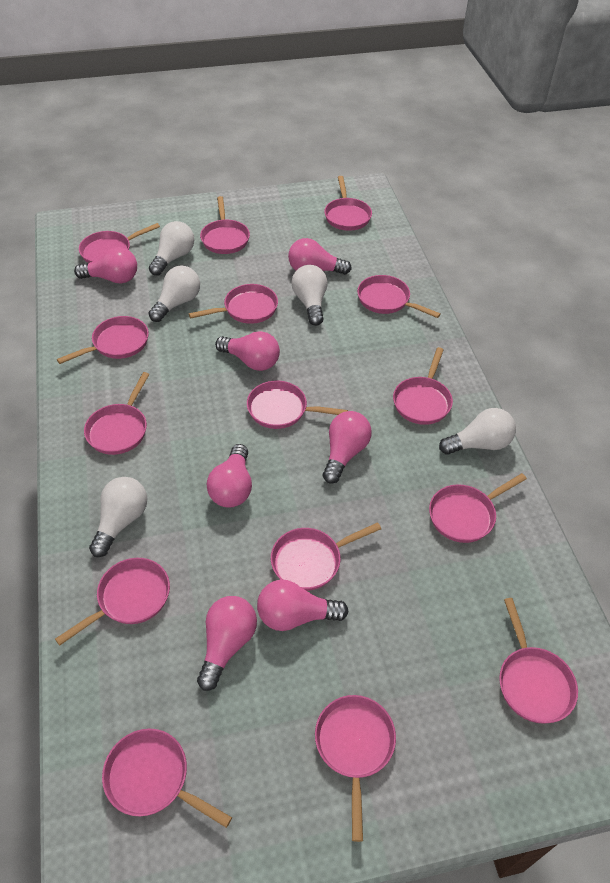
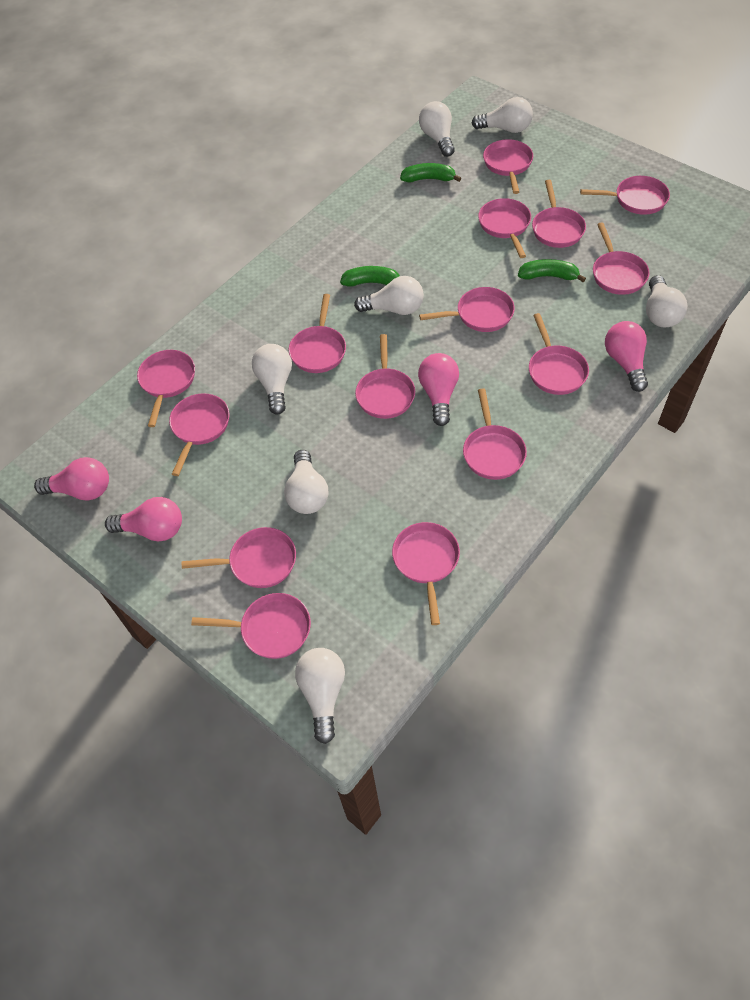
green banana: none = 0 -> [340,266,400,287] [400,163,461,182] [518,259,586,282] = 3
pink light bulb: [74,247,137,284] [197,596,257,691] [207,444,252,508] [215,331,280,371] [257,580,349,631] [288,238,352,275] [323,411,372,484] = 7 -> [34,457,109,500] [105,497,182,542] [418,353,459,426] [605,321,648,392] = 4
white light bulb: [89,477,147,557] [148,266,200,322] [149,221,194,276] [291,265,328,326] [439,408,516,455] = 5 -> [252,344,292,414] [284,450,328,514] [295,648,345,744] [354,276,424,315] [419,101,455,157] [472,97,533,133] [646,275,688,327] = 7

